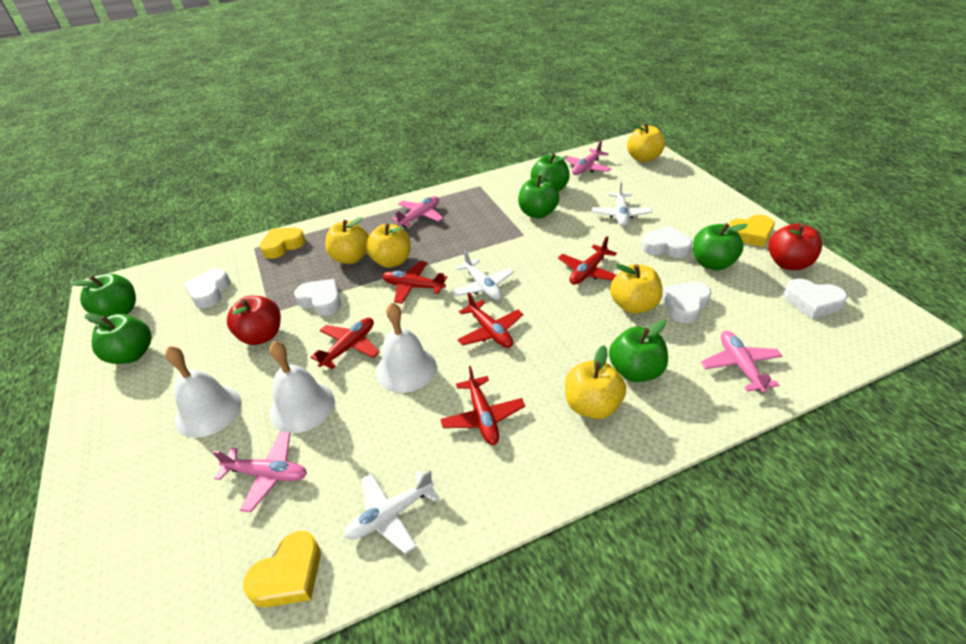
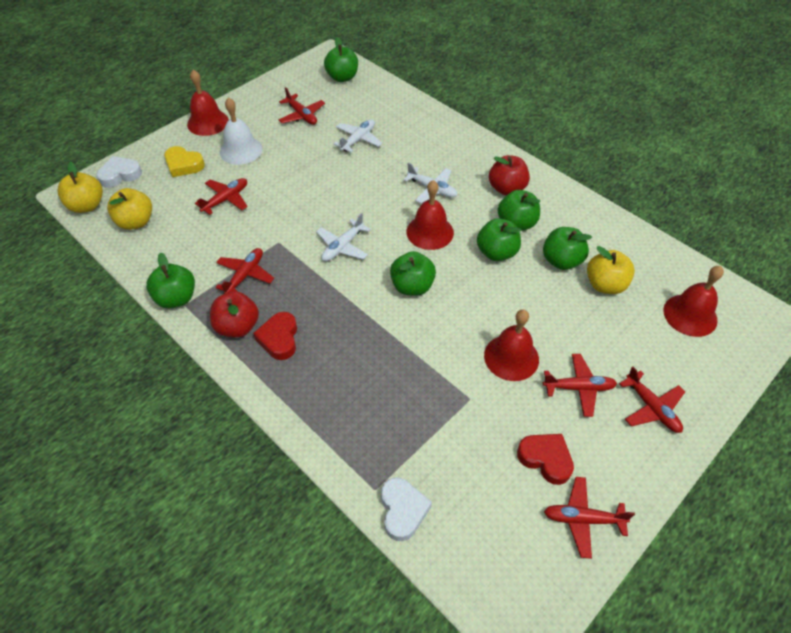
pink plane: [212,431,307,512] [391,196,444,227] [564,140,611,175] [701,331,782,393] = 4 -> none = 0
red bell: none = 0 -> [187,70,229,136] [406,180,454,250] [484,310,539,381] [663,266,724,337] = 4
red heart: none = 0 -> [253,312,297,360] [517,434,574,485] = 2
red plane: [310,318,379,369] [382,261,447,304] [440,366,525,445] [457,292,523,348] [558,236,617,285] = 5 -> [195,178,248,215] [216,248,274,294] [278,87,325,125] [543,354,617,417] [544,477,635,559] [619,367,685,433] = 6
white bell: [165,346,242,438] [269,341,335,433] [376,302,437,393] = 3 -> [220,97,263,165] = 1
white heart: [183,268,231,308] [294,279,341,316] [641,226,693,258] [662,282,712,323] [784,279,848,319] = 5 -> [97,156,142,188] [381,477,432,541] = 2
yellow apple: [325,217,369,264] [366,224,410,268] [565,345,626,419] [610,264,663,314] [627,123,665,162] = 5 -> [57,161,103,213] [107,188,152,230] [587,246,635,294] = 3
yellow heart: [243,531,321,608] [260,228,306,259] [728,215,775,247] = 3 -> [164,146,205,177] = 1

